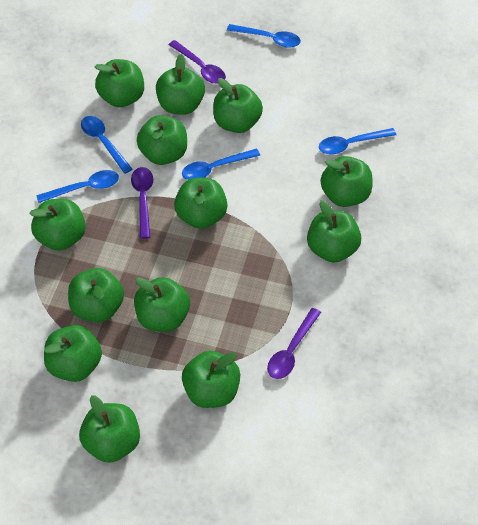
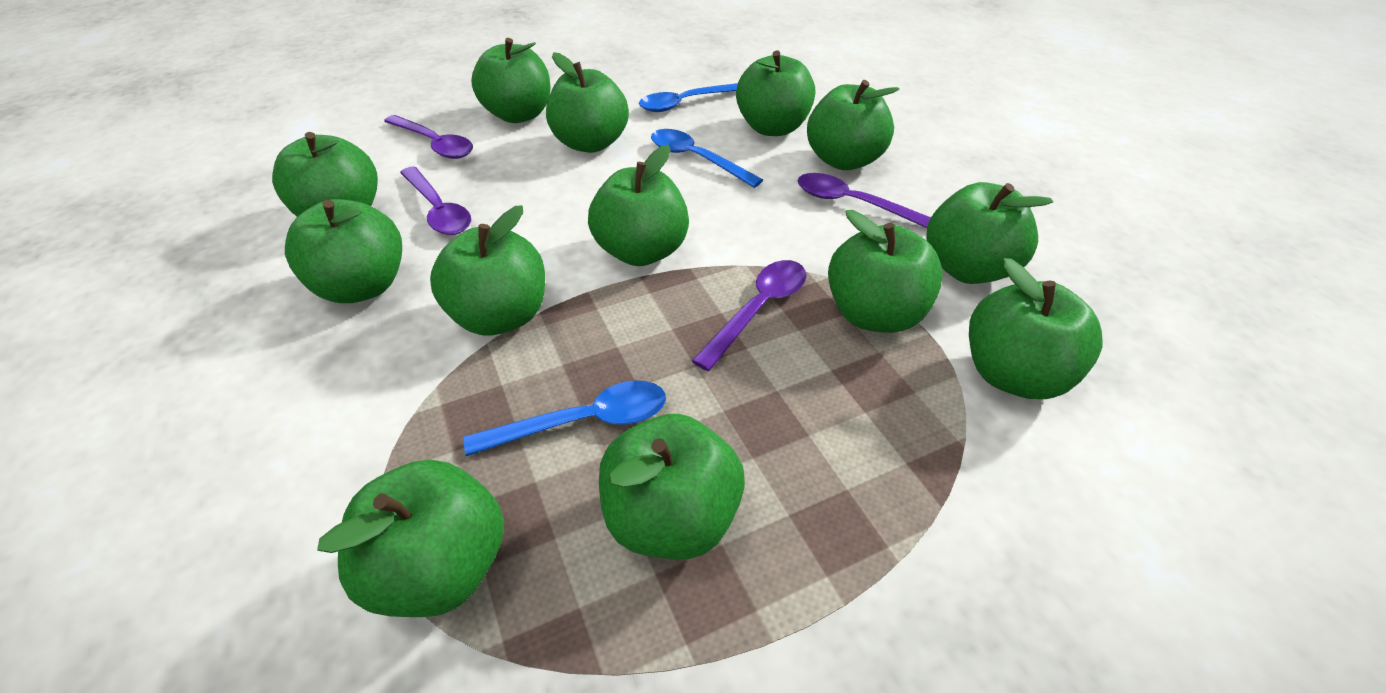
blue spoon: [36,170,119,203] [81,116,133,174] [182,149,260,180] [227,24,301,48] [319,128,396,154] = 5 -> [464,380,666,456] [639,83,738,112] [651,129,763,188] = 3
purple spoon: [131,167,153,239] [169,40,226,84] [267,308,321,379] = 3 -> [384,115,473,159] [400,166,471,235] [692,260,806,371] [798,173,931,228] = 4

